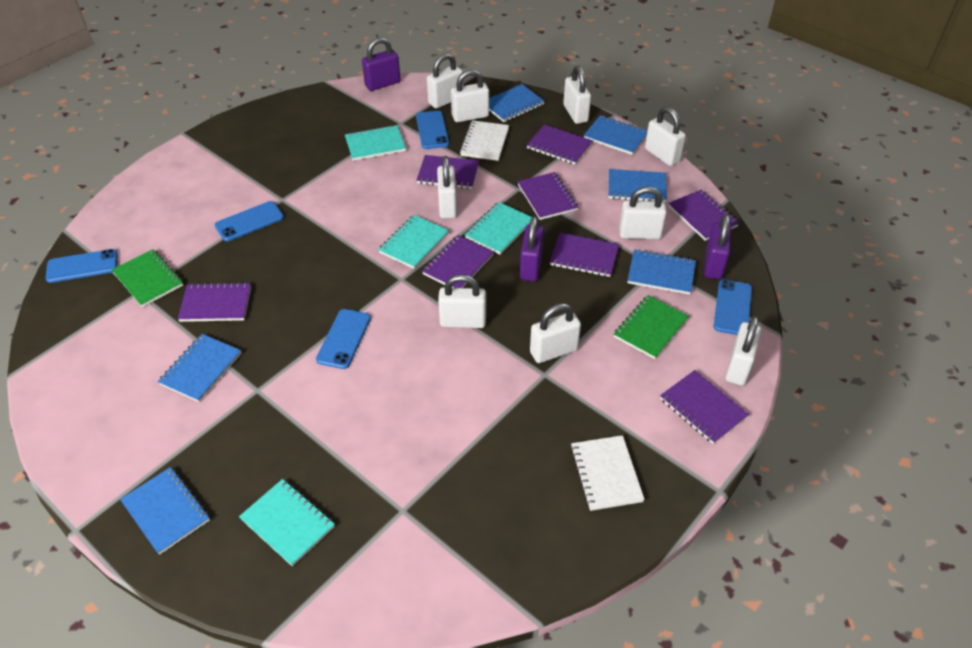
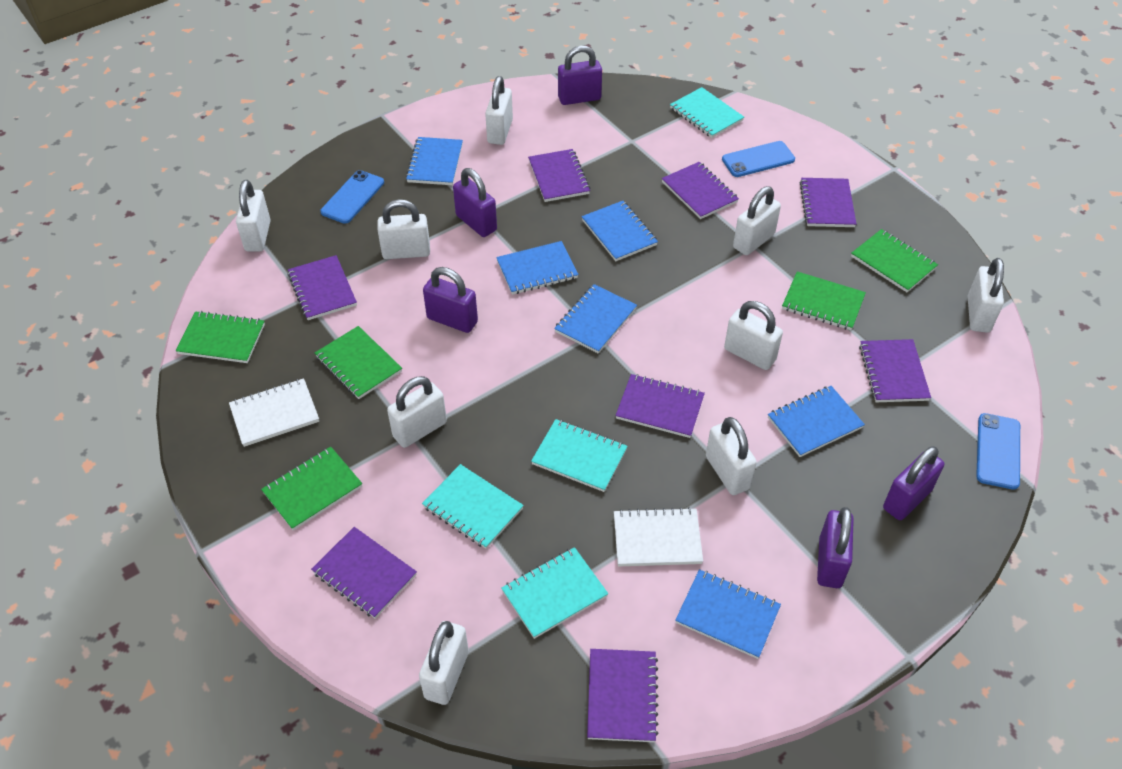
blue phone: [46,249,118,283] [215,201,284,241] [316,309,371,369] [416,111,449,149] [714,279,752,335] = 5 -> [320,170,384,224] [722,141,795,177] [976,413,1020,490] = 3
green notebook: [112,249,183,307] [614,295,689,359] = 2 -> [176,311,265,363] [261,447,362,530] [315,326,402,399] [782,271,866,330] [851,229,938,292] = 5
purple padlock: [362,38,400,91] [520,216,544,282] [704,214,731,279] = 3 -> [423,267,478,333] [453,168,497,237] [558,45,602,105] [817,507,854,588] [883,446,944,520] = 5

